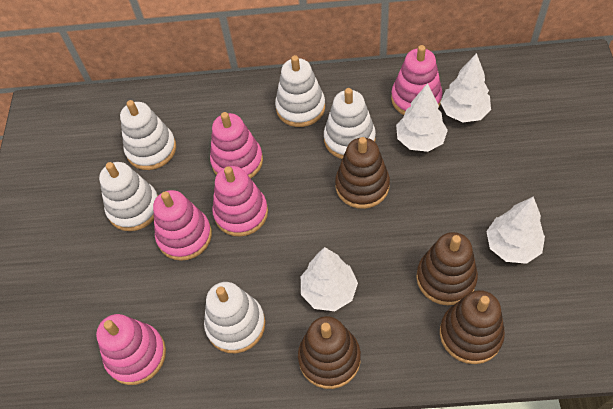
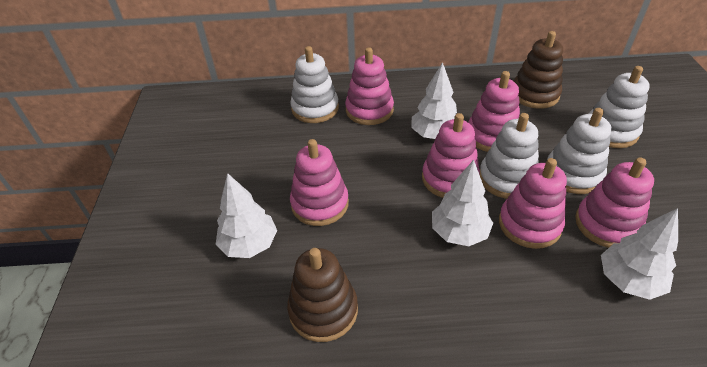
brown stacking toy: [298,316,361,389] [335,137,390,209] [416,232,478,305] [440,290,505,364] = 4 -> [287,248,358,342] [514,31,563,109] = 2
pink stacking toy: [96,314,166,385] [153,190,212,261] [210,112,263,178] [212,166,268,237] [391,45,442,115] = 5 -> [290,139,349,226] [345,47,394,125] [422,113,480,198] [468,71,520,152] [499,158,567,249] [575,157,654,248] = 6
white stacking toy: [99,162,158,231] [120,100,176,170] [204,282,265,353] [275,55,325,127] [324,88,376,159] = 5 -> [290,46,339,123] [480,113,539,199] [547,108,612,194] [589,66,650,148] = 4

